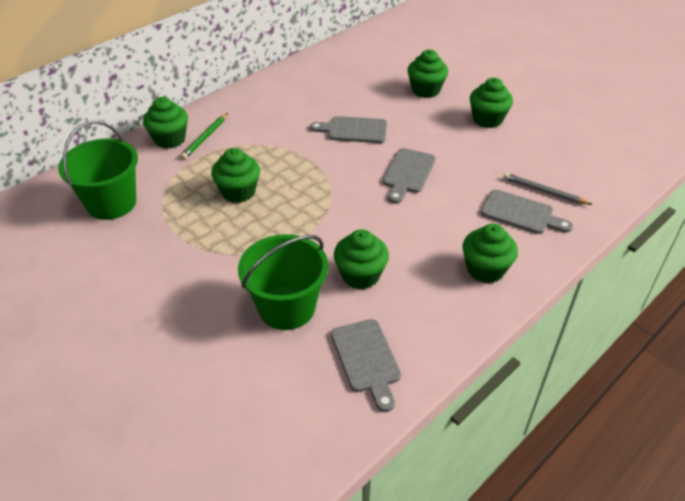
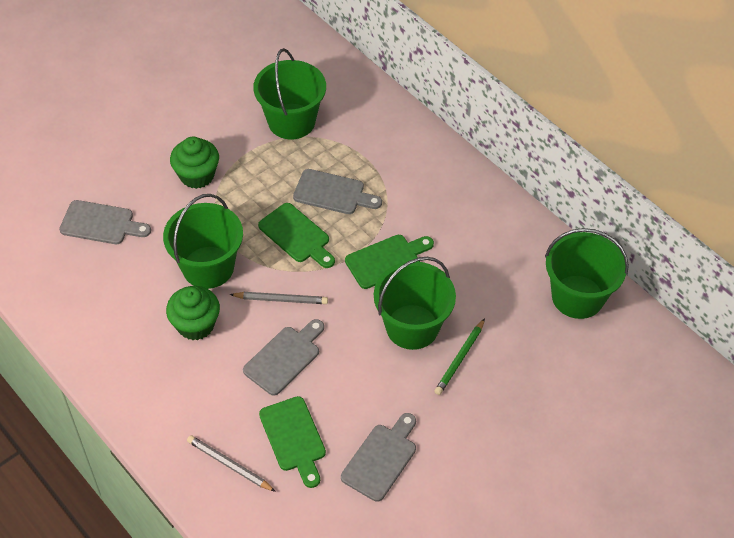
green bucket: [58,121,138,220] [238,234,328,330] = 2 -> [163,194,243,289] [253,48,326,139] [374,257,456,350] [545,228,629,319] = 4
green cupcake: [143,97,188,149] [211,148,260,203] [334,229,389,289] [408,50,448,98] [462,224,518,283] [470,78,513,128] = 6 -> [166,286,220,340] [170,137,219,189] = 2
green cutting board: none = 0 -> [258,203,335,268] [259,396,326,488] [345,235,434,289] = 3
grey pencil: [504,173,593,205] = 1 -> [187,435,276,492] [229,292,328,304] = 2

